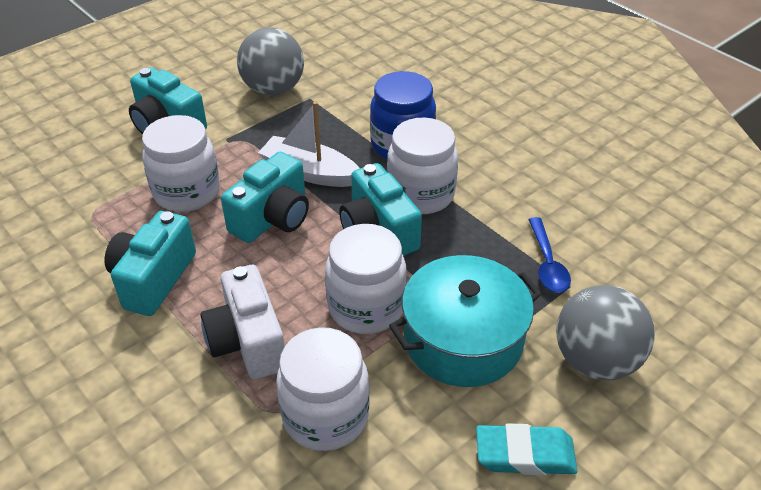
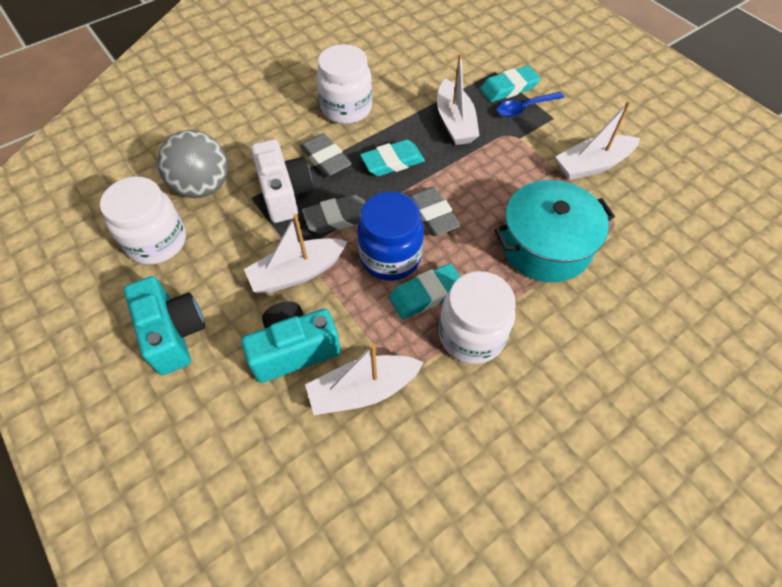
grey ball: [237,27,304,96] [556,285,655,380] = 2 -> [157,130,228,198] = 1
grey eraser: none = 0 -> [300,133,352,177] [302,195,366,234] [408,187,461,236] = 3
turquoise camera: [104,211,196,316] [129,67,207,134] [221,152,309,243] [339,163,422,256] = 4 -> [124,276,205,375] [241,301,341,383] = 2
turquoise eraser: [476,423,577,475] = 1 -> [360,140,425,176] [389,264,460,319] [480,66,540,102] = 3
white boat: [258,101,360,187] = 1 -> [244,214,348,294] [305,343,424,415] [437,53,480,145] [555,101,640,180] = 4
white jar: [142,115,220,212] [276,327,370,451] [325,224,407,334] [387,118,458,214] = 4 -> [100,177,186,265] [316,44,372,124] [439,271,515,364] = 3

